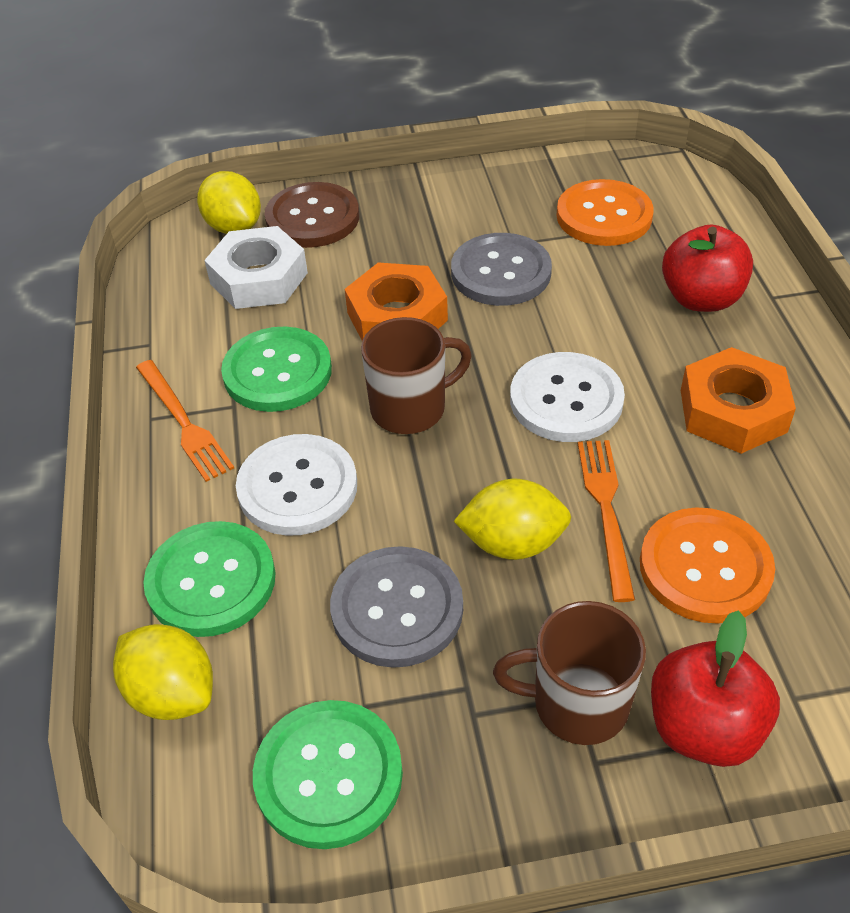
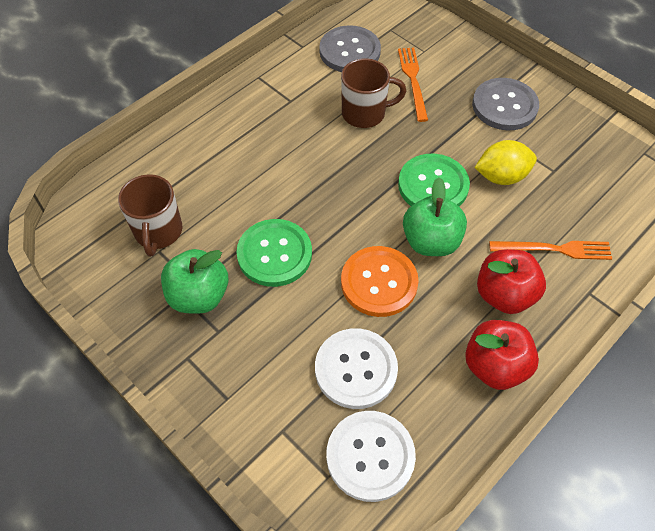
brown button: [264,182,359,248] = 1 -> none = 0
green apple: none = 0 -> [161,249,228,314] [403,177,467,256] = 2
green button: [143,521,276,637] [221,327,332,412] [253,700,403,849] = 3 -> [236,219,312,287] [398,154,470,206] = 2
orange button: [556,179,654,246] [640,508,775,624] = 2 -> [341,246,419,317] = 1
orange nut: [345,262,448,341] [681,347,796,454] = 2 -> none = 0
white nut: [204,226,308,309] = 1 -> none = 0
yellow lemon: [113,624,213,720] [197,171,261,234] [454,479,571,560] = 3 -> [475,140,537,185] = 1

